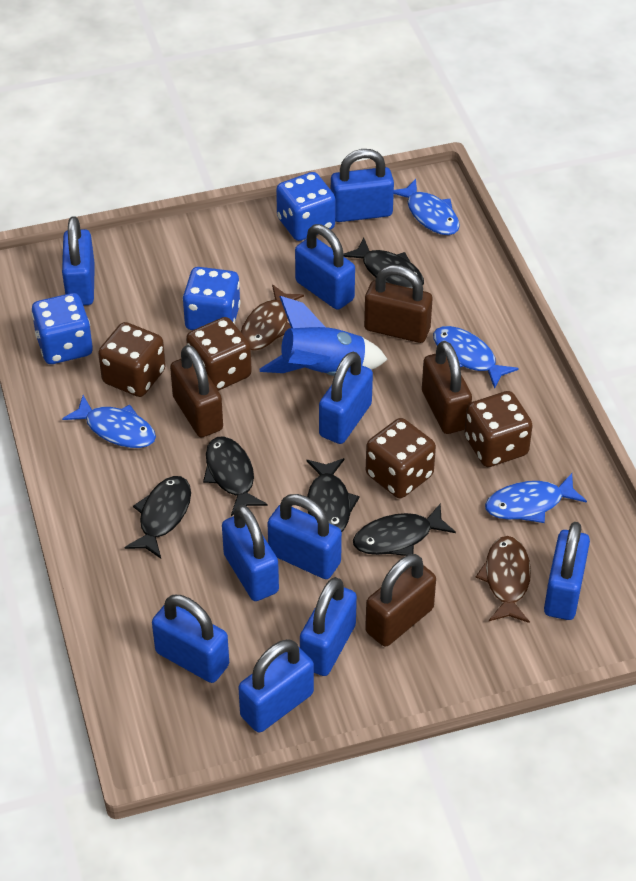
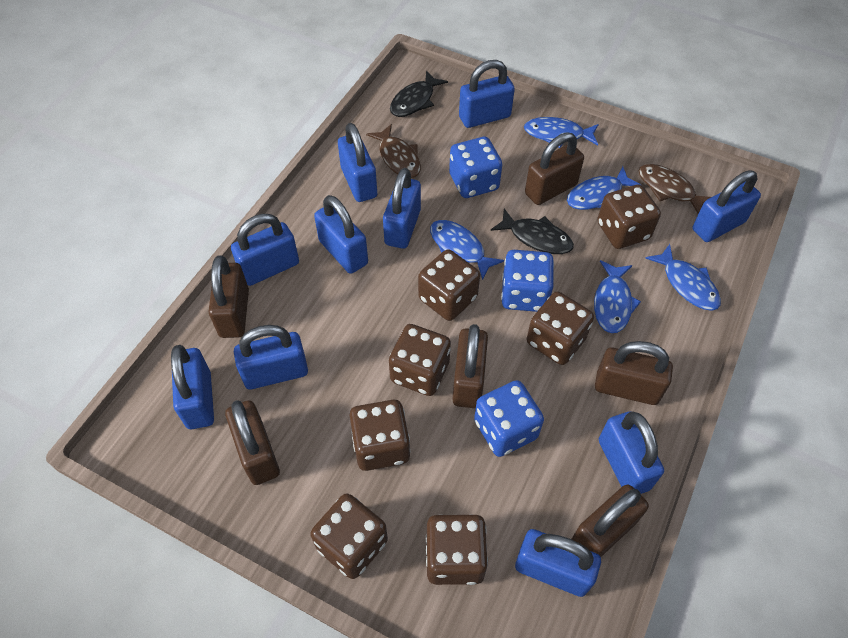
black fish: [124,476,191,559] [203,436,268,516] [307,458,360,532] [344,238,424,289] [353,504,456,556] = 5 -> [390,70,448,117] [491,209,574,254] = 2
blue fish: [62,395,156,448] [394,179,460,235] [433,326,519,389] [485,473,587,523] = 4 -> [430,220,504,280] [524,117,599,148] [567,166,641,210] [594,260,641,333] [645,244,721,311] = 5
blue rocket: [259,296,388,376] = 1 -> none = 0
brown dice: [98,322,166,397] [186,317,252,391] [366,418,436,498] [464,391,533,467] = 4 -> [310,493,388,579] [349,400,410,471] [389,324,451,396] [418,250,480,321] [426,514,488,585] [527,292,594,365] [597,185,661,249] = 7
brown padlock: [170,345,223,437] [364,265,432,343] [365,554,436,647] [422,341,472,434] = 4 -> [209,256,249,338] [225,400,280,485] [452,324,488,408] [525,132,584,205] [571,485,649,557] [595,341,673,405] = 6

